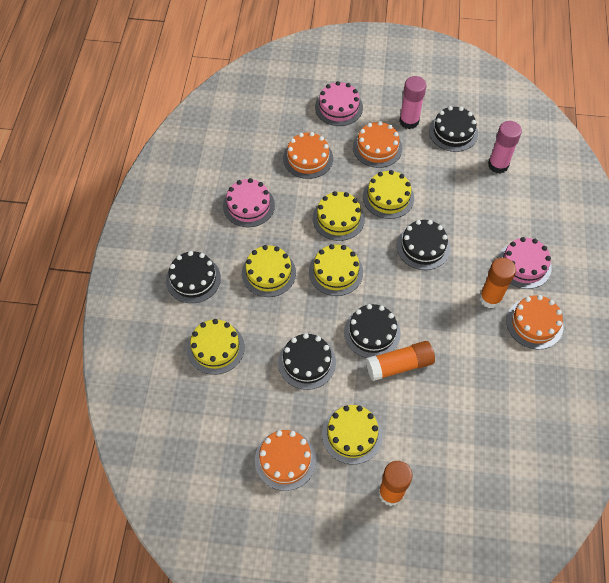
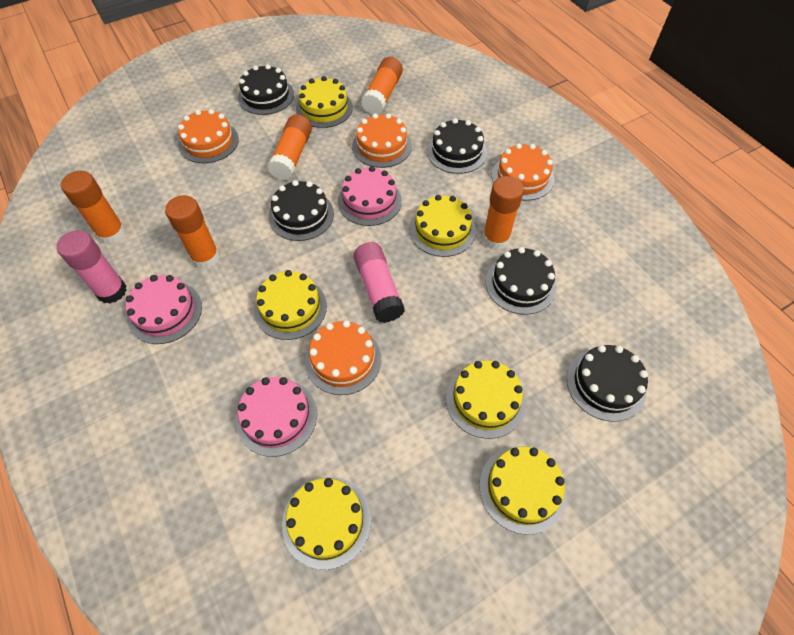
orange glue stick: [366,341,435,381] [378,461,412,506] [479,258,516,309] = 3 -> [61,171,126,245] [165,195,220,269] [267,114,312,180] [361,57,403,114] [482,176,524,250] = 5

